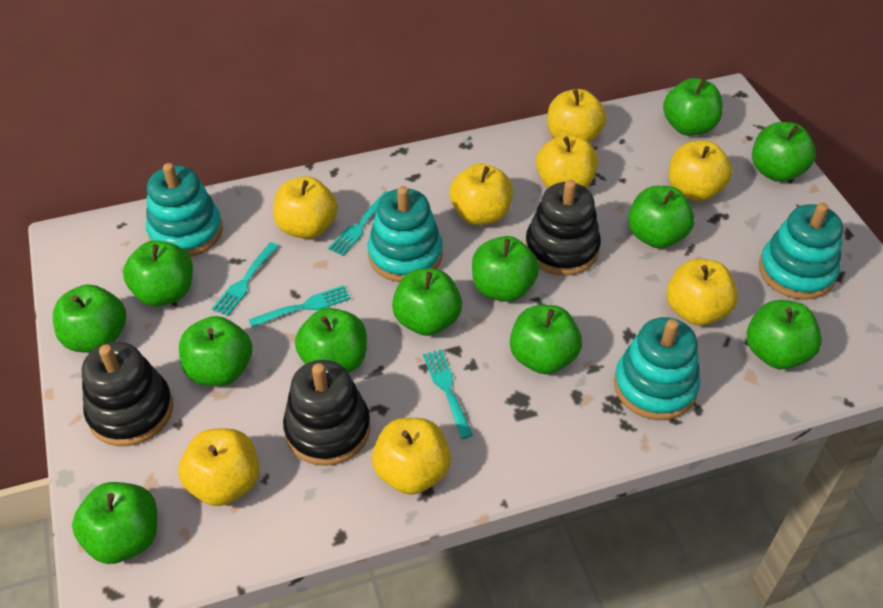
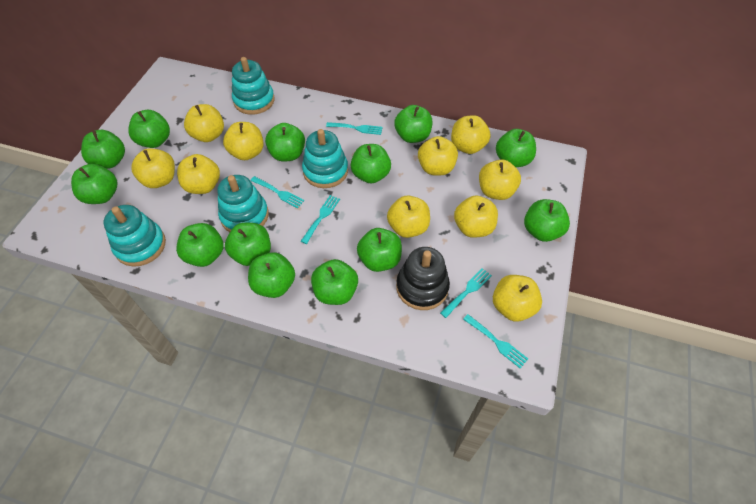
black stacking toy: [82,342,173,446] [283,360,371,466] [525,180,601,276] = 3 -> [396,247,450,310] = 1
green apple: [53,284,126,352] [72,482,157,564] [123,240,193,306] [179,316,252,386] [295,308,367,373] [392,268,462,336] [472,236,539,302] [510,305,582,374] [628,186,695,248] [663,78,723,136] [747,300,822,369] [752,122,816,182] = 12 -> [71,164,117,204] [81,130,125,169] [128,110,170,148] [176,223,224,267] [225,223,271,266] [248,252,295,298] [265,123,305,162] [311,259,358,305] [351,144,391,183] [357,228,402,272] [394,105,432,143] [496,129,536,168] [524,199,570,242] = 13
turquoise fork: [212,242,279,316] [249,285,351,328] [328,191,388,256] [423,350,473,439] = 4 -> [250,176,304,208] [301,195,340,244] [326,122,383,135] [440,268,492,318] [463,314,528,369] = 5
yellow apple: [179,428,260,506] [273,176,338,239] [372,418,451,495] [450,163,513,225] [536,134,598,188] [548,89,607,143] [667,259,738,326] [669,141,732,201] = 8 -> [131,148,175,188] [177,154,220,194] [184,104,224,142] [223,122,264,160] [387,196,430,238] [418,136,458,176] [451,115,491,154] [454,196,498,238] [479,159,521,200] [493,275,542,321] = 10

